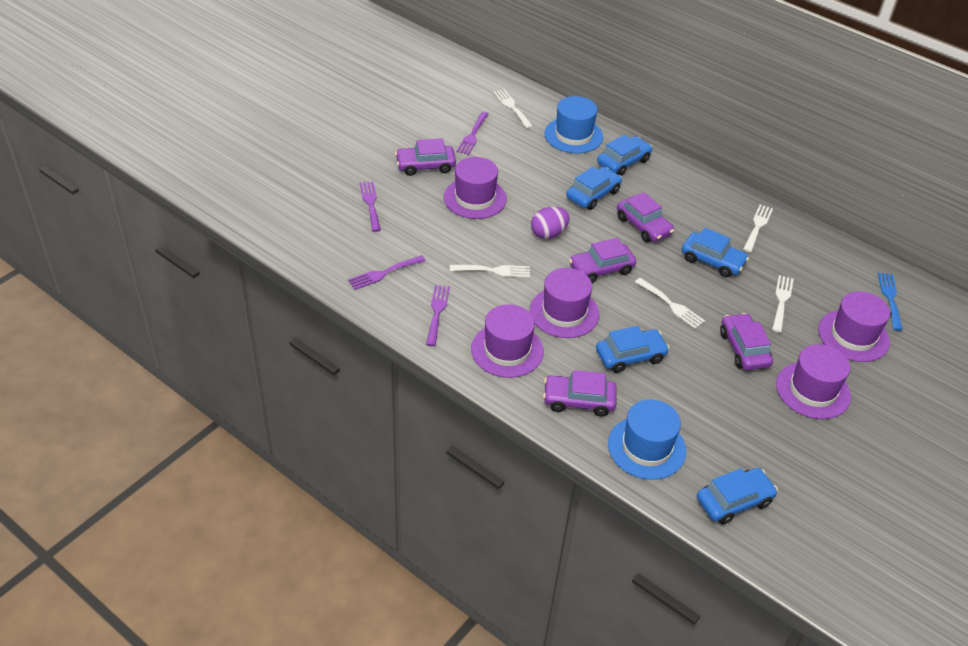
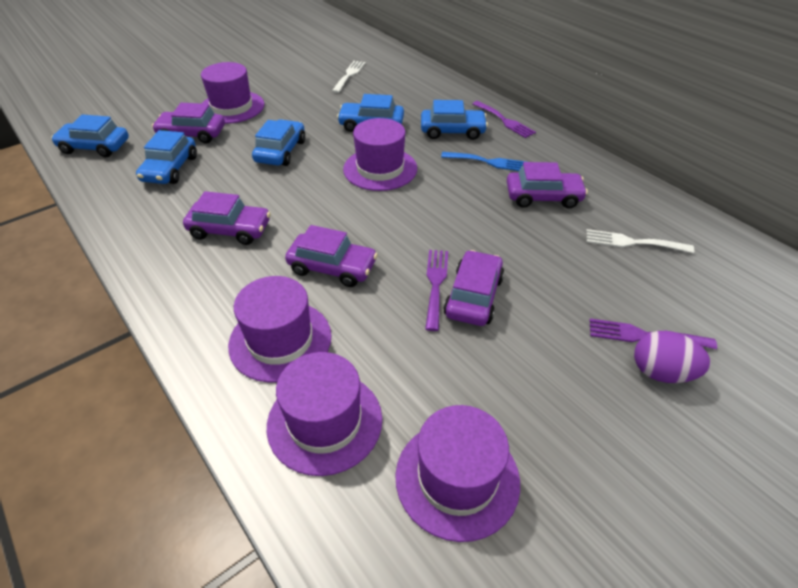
blue hat: [544,96,603,153] [608,399,686,480] = 2 -> none = 0
purple fork: [348,255,426,290] [360,181,381,232] [426,285,450,346] [456,112,489,155] = 4 -> [425,250,448,331] [472,101,536,138] [590,318,717,349] = 3
white fork: [450,265,530,278] [493,89,533,129] [635,278,705,329] [743,204,773,252] [772,275,793,333] = 5 -> [332,61,366,93] [586,229,694,253] = 2

